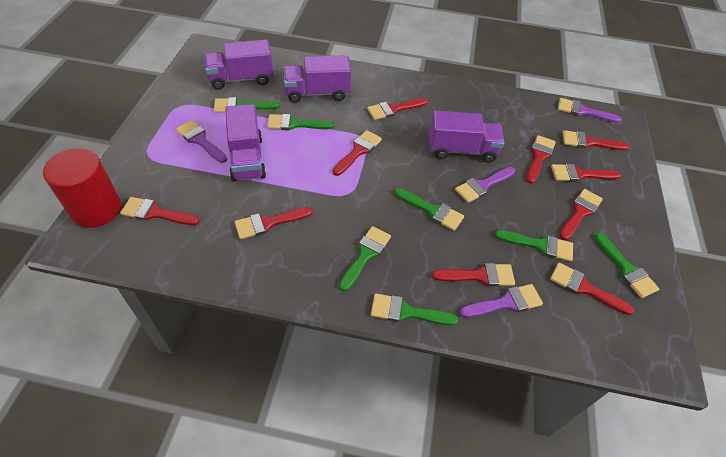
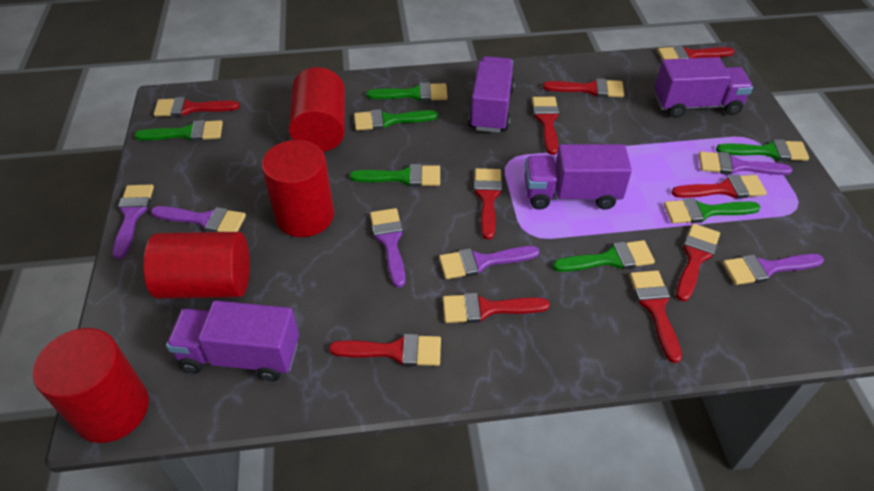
purple brush: [176,120,227,163] [455,167,515,203] [460,284,543,317] [558,98,621,123] = 4 -> [113,184,154,259] [151,206,246,232] [370,208,406,287] [439,246,539,279] [699,151,792,175] [723,254,824,285] = 6
red cylinder: [43,148,121,228] = 1 -> [32,328,149,443] [143,232,250,299] [261,140,334,237] [289,67,345,152] = 4

